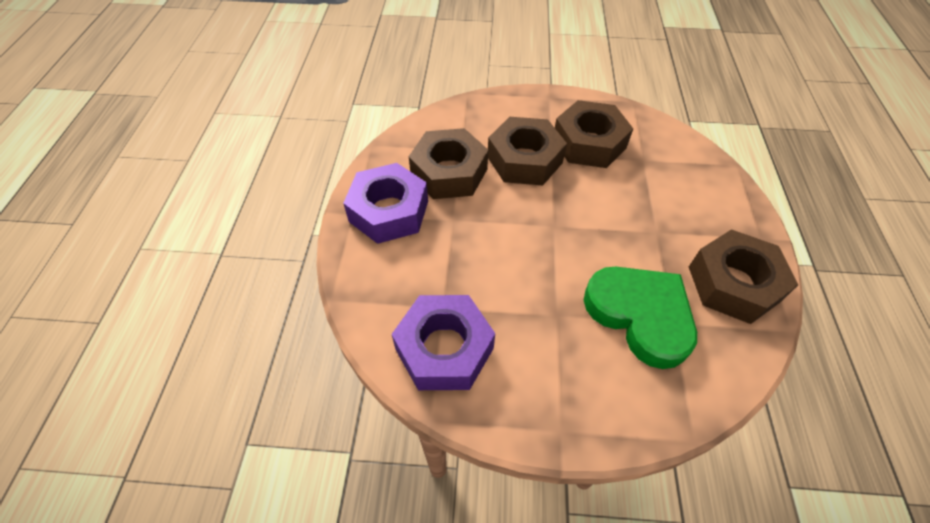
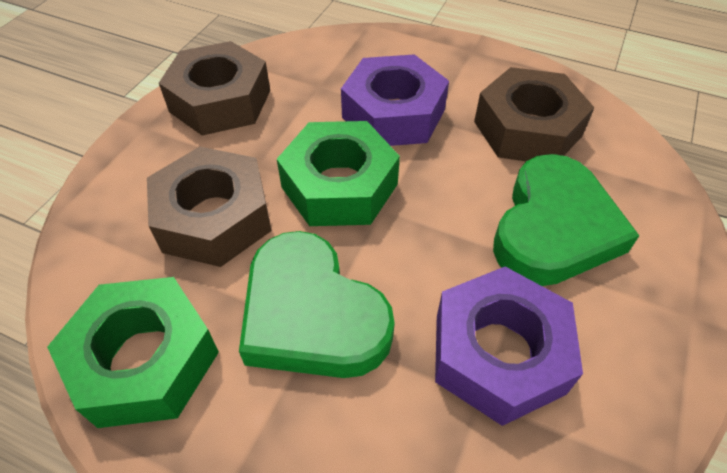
brown nut: [409,128,488,199] [488,117,567,185] [555,100,633,168] [689,229,798,324] = 4 -> [147,147,271,267] [159,41,270,136] [474,67,595,161] = 3
green heart: [584,267,697,369] = 1 -> [239,231,395,378] [493,154,639,286] = 2
green nut: none = 0 -> [47,277,219,428] [277,121,400,226] = 2

